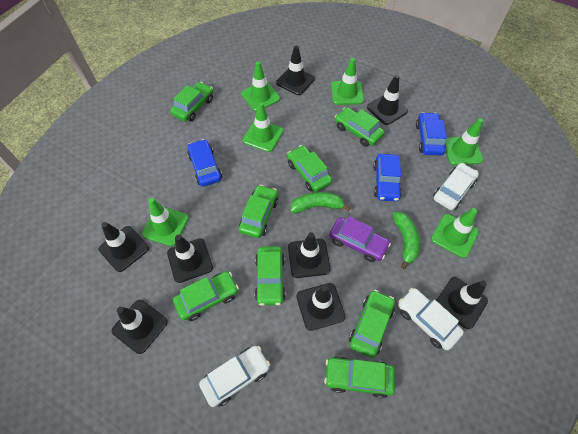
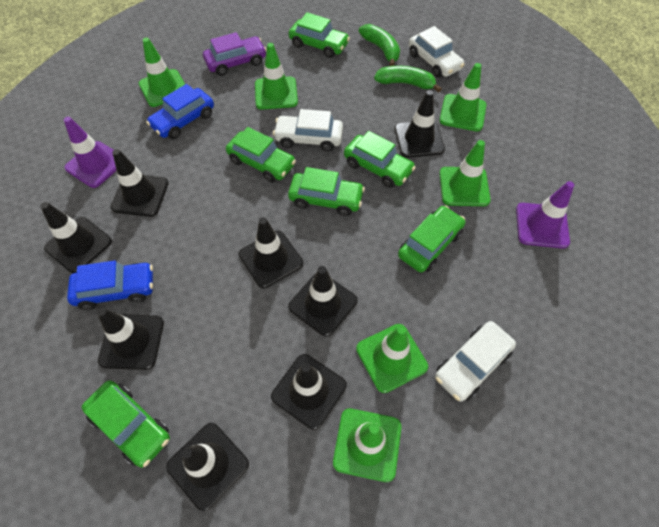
blue car: [187,139,222,187] [373,154,402,202] [416,112,447,155] = 3 -> [67,260,153,310] [146,84,214,139] = 2
green car: [170,82,213,122] [173,271,239,321] [239,185,278,238] [255,246,286,306] [287,145,332,192] [324,356,395,398] [335,107,385,147] [349,290,395,358] = 8 -> [82,381,170,468] [226,127,296,182] [288,167,365,216] [289,12,350,58] [344,131,416,188] [398,206,465,273] = 6
purple traffic cone: none = 0 -> [64,117,116,188] [516,181,574,249] = 2

